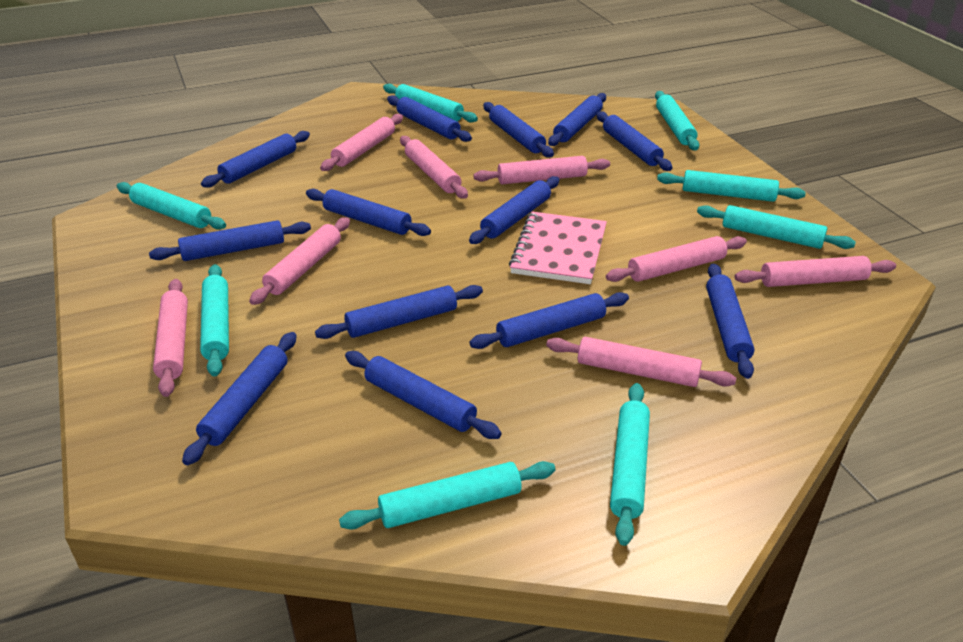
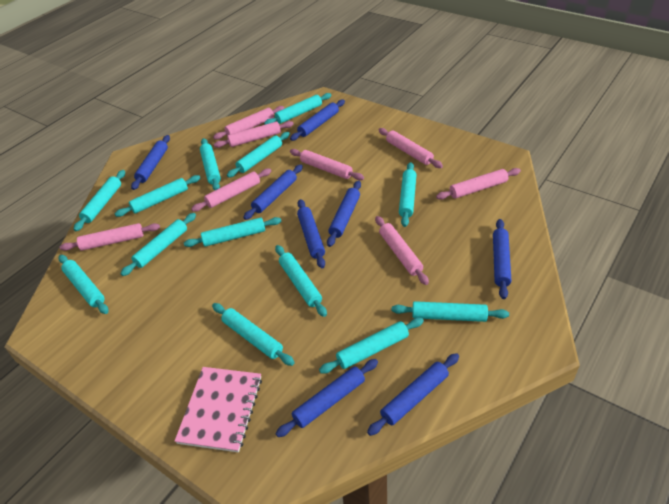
blue rolling pin: [149,220,311,261] [182,332,296,465] [201,131,310,188] [306,189,431,236] [315,285,483,339] [345,351,502,439] [387,95,472,142] [469,176,559,244] [470,292,629,349] [483,102,554,157] [548,93,606,146] [596,111,673,171] [706,264,754,379] = 13 -> [131,135,170,190] [243,165,303,220] [276,359,378,437] [290,99,345,141] [297,199,325,268] [327,181,361,247] [367,353,459,436] [493,219,511,299] = 8
turquoise rolling pin: [117,182,226,230] [200,264,229,377] [339,461,556,529] [383,84,478,122] [610,383,650,546] [655,91,699,151] [657,170,806,202] [697,205,856,249] = 8 -> [59,255,108,314] [74,170,125,231] [115,175,200,217] [120,213,196,276] [184,217,281,247] [200,138,221,190] [212,303,295,366] [227,132,290,178] [264,93,331,125] [275,245,327,317] [319,318,424,374] [392,301,509,322] [399,162,416,227] = 13

